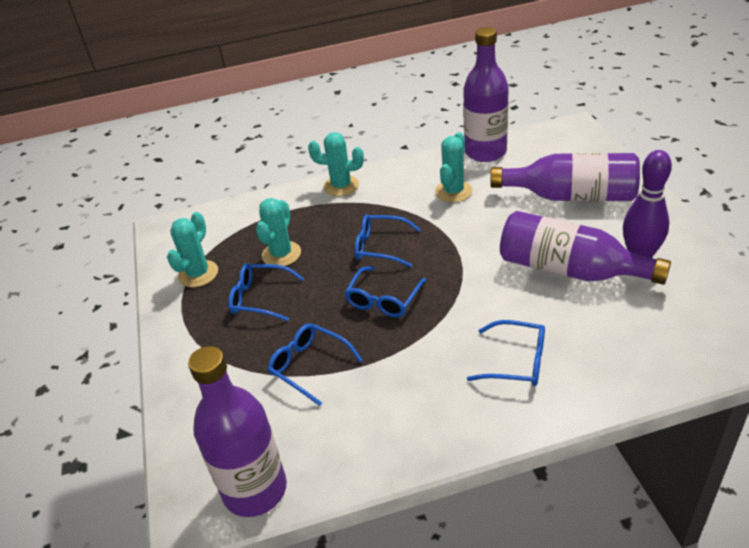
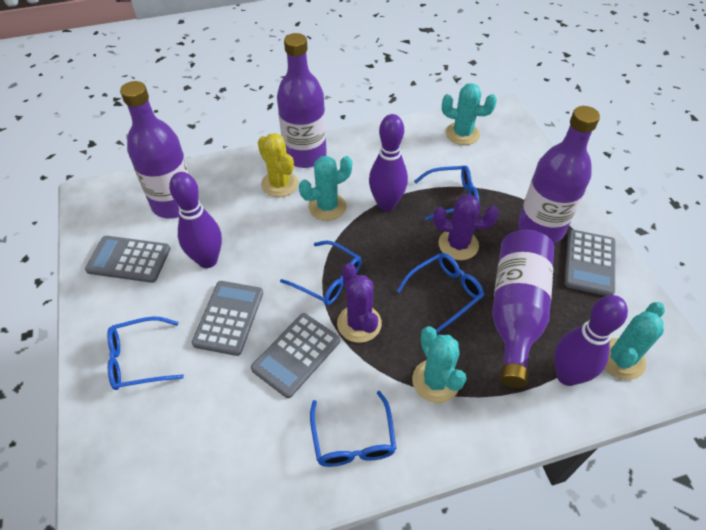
grey calculator: none = 0 -> [85,236,171,283] [192,281,263,356] [251,313,340,398] [564,230,616,296] = 4
purple bowling pin: [623,150,672,258] = 1 -> [169,172,222,268] [369,114,408,211] [554,295,628,386] = 3
purple cactus: none = 0 -> [337,263,382,343] [433,194,499,260] = 2
yellow cactus: none = 0 -> [258,133,298,197] = 1

